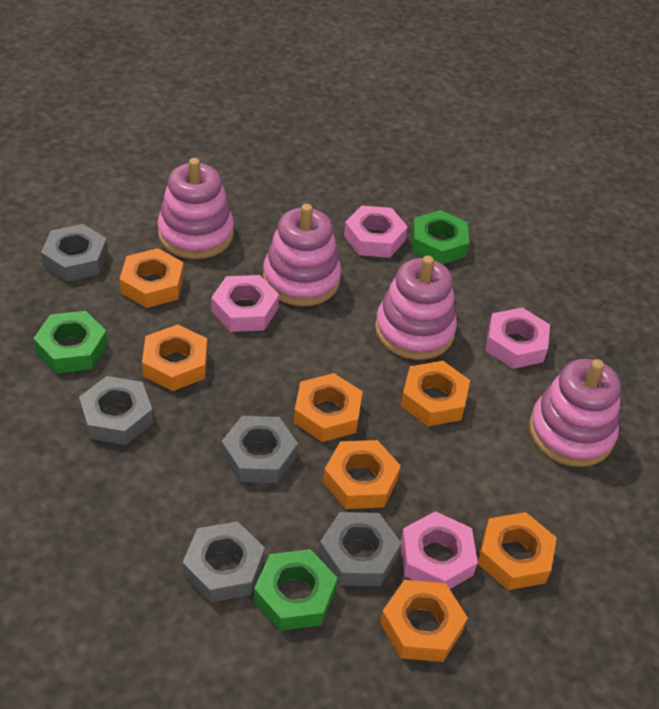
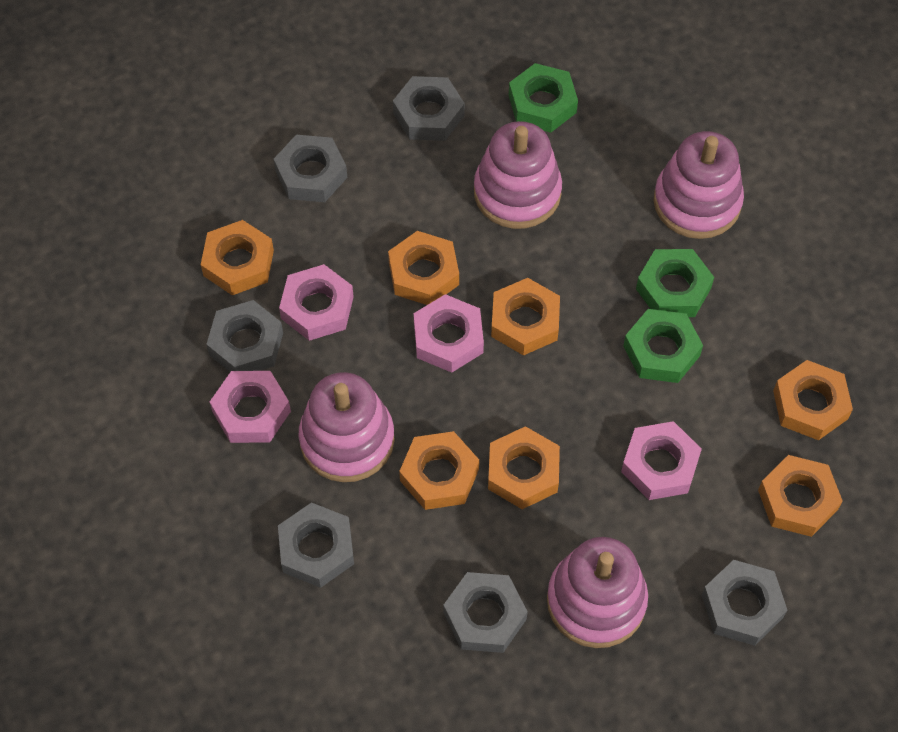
grey nut: [41,224,108,282] [79,376,153,445] [183,521,265,603] [222,416,298,483] [319,512,401,586] = 5 -> [206,300,283,372] [274,135,347,202] [278,502,354,588] [393,76,465,141] [443,572,528,653] [702,560,787,646] = 6

